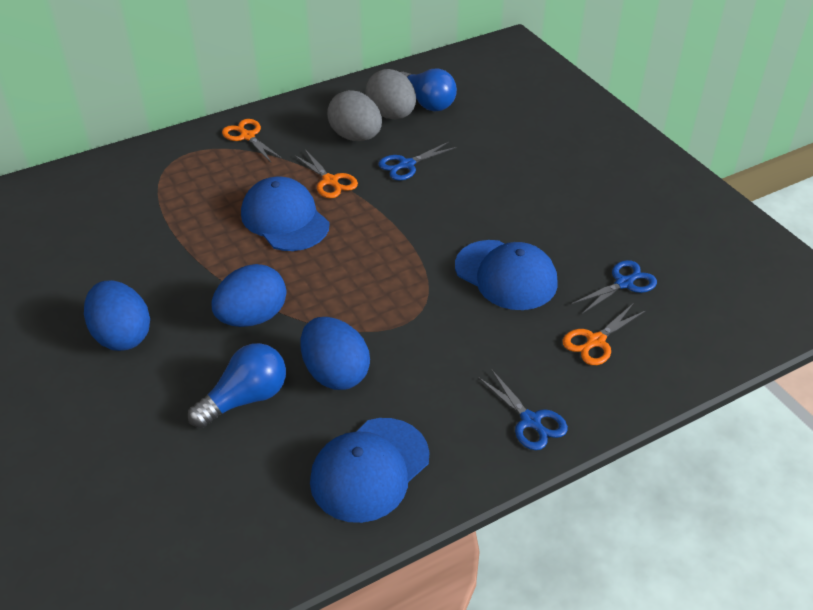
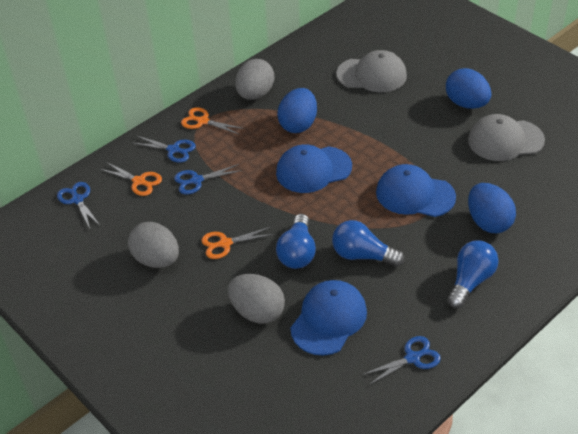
blue light bulb: [188,343,286,428] [401,68,457,111] = 2 -> [276,214,316,269] [332,220,404,267] [447,240,499,309] = 3
blue scissors: [378,142,456,180] [478,369,568,450] [571,260,657,314] = 3 -> [57,182,100,229] [133,135,196,163] [174,164,242,194] [362,336,441,385] = 4
grey cap: none = 0 -> [336,50,407,92] [468,114,545,161] = 2
grey egg: [327,90,382,141] [366,69,416,119] = 2 -> [128,222,179,268] [228,274,285,324] [235,59,274,100] = 3

